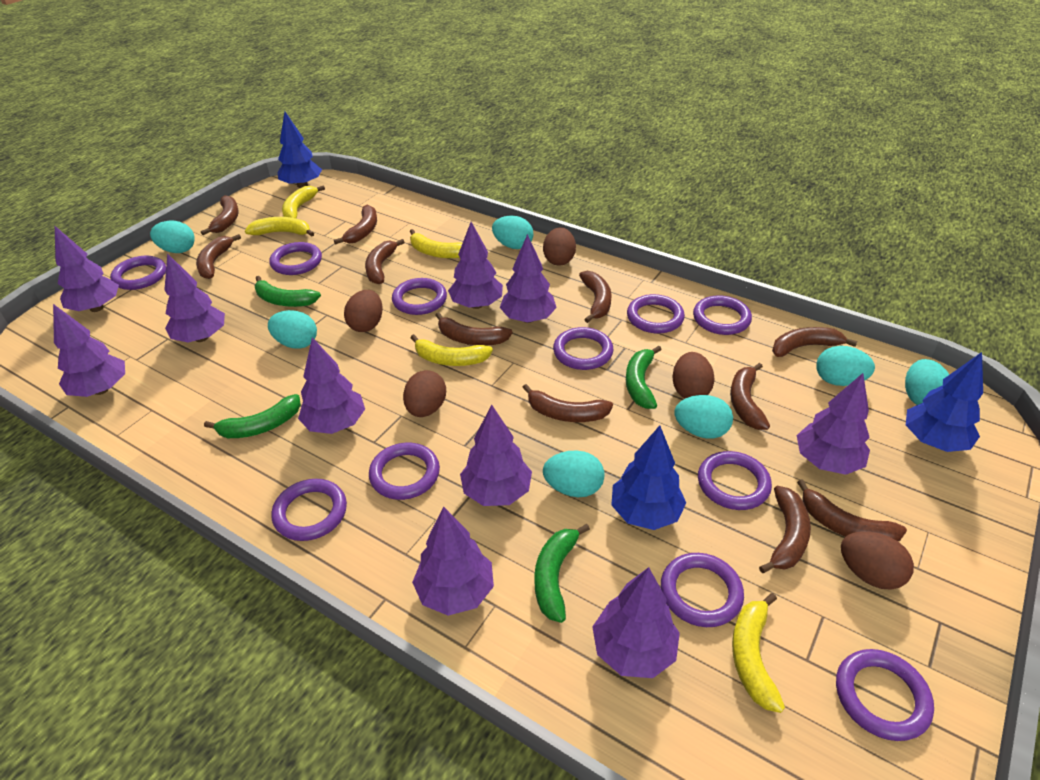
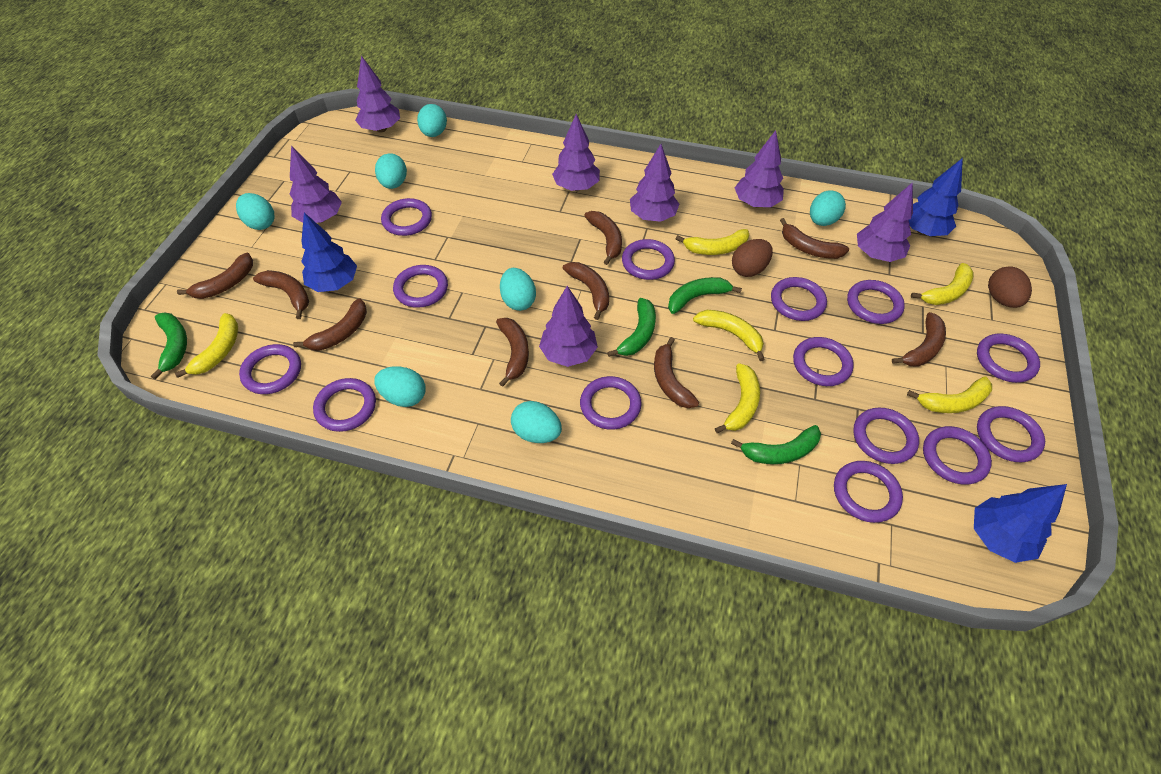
brown banana: [196,234,241,279] [201,195,239,235] [334,205,377,244] [365,239,405,284] [435,312,512,345] [522,384,613,422] [579,271,612,323] [730,363,770,430] [759,486,811,573] [772,327,857,357] [797,479,907,542] = 11 -> [177,253,253,299] [253,270,309,319] [293,298,367,351] [496,318,529,387] [563,262,609,320] [584,211,622,265] [654,337,699,408] [780,218,849,259] [892,312,946,367] = 9
brown egg: [344,290,383,332] [403,370,446,417] [543,227,576,266] [672,352,715,398] [841,531,914,590] = 5 -> [732,239,773,277] [988,266,1032,308] = 2
purple ring: [110,256,166,290] [269,242,322,275] [271,479,347,541] [369,443,440,500] [392,278,447,315] [553,327,613,370] [627,294,685,333] [661,553,744,627] [693,296,752,335] [698,451,772,510] [836,649,934,741] = 11 -> [239,344,301,394] [313,378,376,432] [381,198,432,236] [393,265,448,308] [580,376,641,430] [622,239,675,280] [771,277,827,321] [793,337,854,386] [834,461,903,523] [847,280,905,324] [853,408,919,464] [923,426,992,485] [977,334,1040,383] [977,406,1045,462] = 14
purple tree: [53,304,125,397] [55,226,119,312] [164,253,225,342] [298,337,365,434] [412,507,494,616] [448,222,503,309] [460,405,532,506] [500,234,557,323] [592,567,680,678] [797,373,870,475] = 10 -> [289,145,342,223] [355,55,400,133] [539,286,598,367] [552,114,600,191] [630,144,679,222] [735,130,784,207] [857,182,913,262] = 7
yellow banana: [245,217,314,237] [282,185,325,218] [410,229,462,258] [410,334,493,366] [732,593,785,713] = 5 -> [175,313,238,378] [676,229,749,255] [693,310,764,361] [715,363,760,433] [907,376,992,413] [911,263,974,305] = 6

